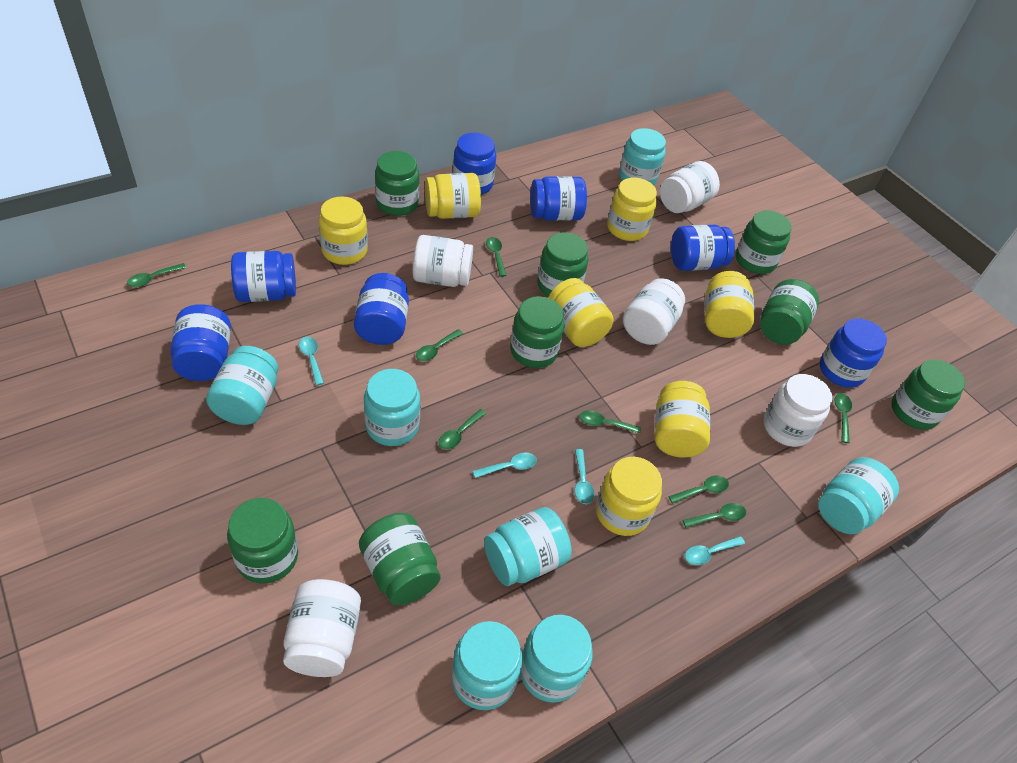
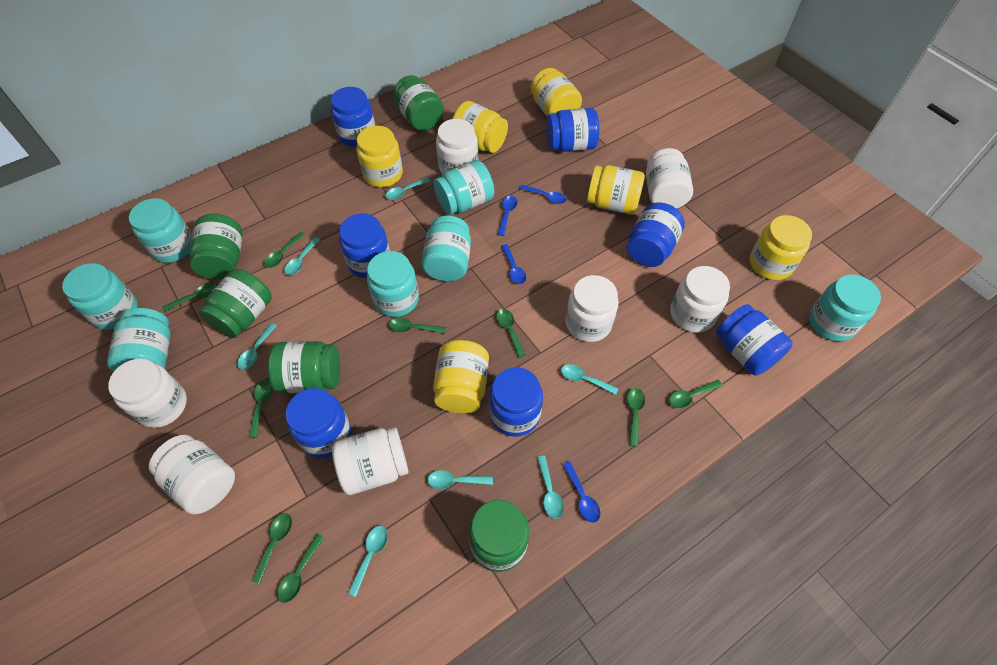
blue spoon: none = 0 -> [497,196,517,236] [501,244,526,284] [519,185,566,204] [563,461,600,523] = 4
green jar: [227,498,298,584] [359,513,441,605] [375,151,419,216] [510,296,565,368] [537,232,588,297] [736,210,792,274] [760,279,819,345] [891,359,965,430] = 8 -> [189,214,243,280] [199,269,272,338] [268,341,340,393] [393,75,444,131] [468,500,529,572] = 5
green spoon: [127,263,186,287] [416,329,463,361] [439,409,486,449] [486,237,507,277] [580,410,641,434] [669,475,729,504] [683,503,746,528] [835,393,852,443] = 8 -> [162,283,217,312] [248,380,273,438] [252,513,292,584] [264,232,305,268] [277,534,324,603] [389,318,446,334] [496,309,526,357] [627,388,645,446] [669,380,722,408] = 9
turquoise spoon: [299,337,324,385] [473,452,537,478] [575,449,595,504] [685,536,745,565] = 4 -> [237,323,277,370] [284,237,321,275] [348,526,388,597] [385,177,431,200] [428,470,493,489] [537,455,564,519] [561,364,619,395] = 7
white jar: [283,579,361,677] [413,235,473,287] [623,278,685,345] [660,161,720,213] [763,374,832,447] = 5 -> [108,359,187,428] [149,435,235,515] [332,427,408,495] [436,119,478,174] [565,275,619,342] [646,148,693,209] [670,266,730,333] = 7
yellow jar: [319,197,368,265] [425,173,481,219] [548,278,614,347] [596,457,662,536] [607,178,657,241] [655,381,710,458] [705,271,754,338] = 7 -> [356,126,403,187] [433,340,489,413] [452,101,508,153] [531,68,582,117] [587,165,645,215] [749,215,812,280] = 6

